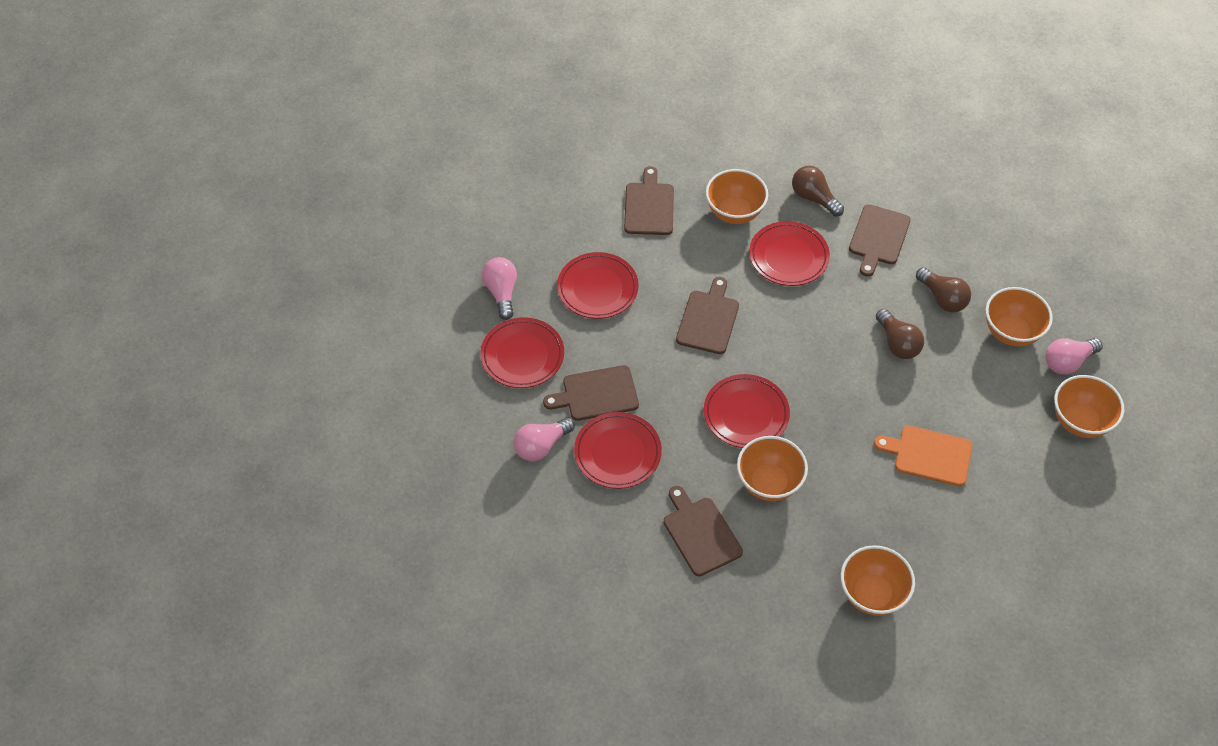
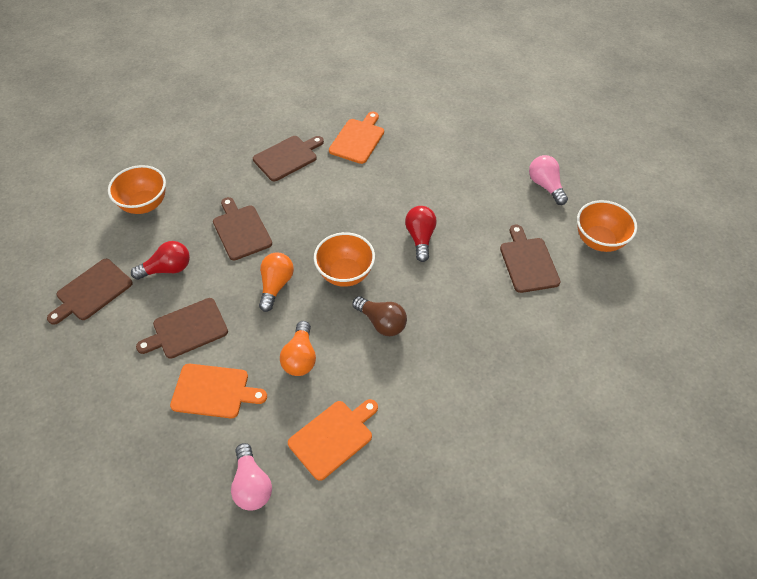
brown light bulb: [792,166,844,217] [876,309,924,359] [916,267,971,312] = 3 -> [352,296,407,336] = 1
orange bowl: [705,169,768,224] [737,436,808,501] [841,545,915,616] [986,287,1053,347] [1054,375,1124,438] = 5 -> [108,165,166,214] [314,232,375,287] [577,200,637,252] = 3
orange cutting board: [874,425,972,486] = 1 -> [170,364,267,418] [288,399,378,481] [329,112,384,164] = 3
orange light bulb: none = 0 -> [259,252,294,312] [280,321,316,376] = 2
pink light bulb: [482,257,517,320] [514,417,575,461] [1046,338,1103,375] = 3 -> [231,443,272,511] [529,155,568,205] = 2
red light bulb: none = 0 -> [131,241,190,280] [405,206,437,262] = 2
red plate: [480,317,564,388] [557,252,639,319] [574,412,662,489] [704,374,790,448] [749,221,830,286] = 5 -> none = 0

